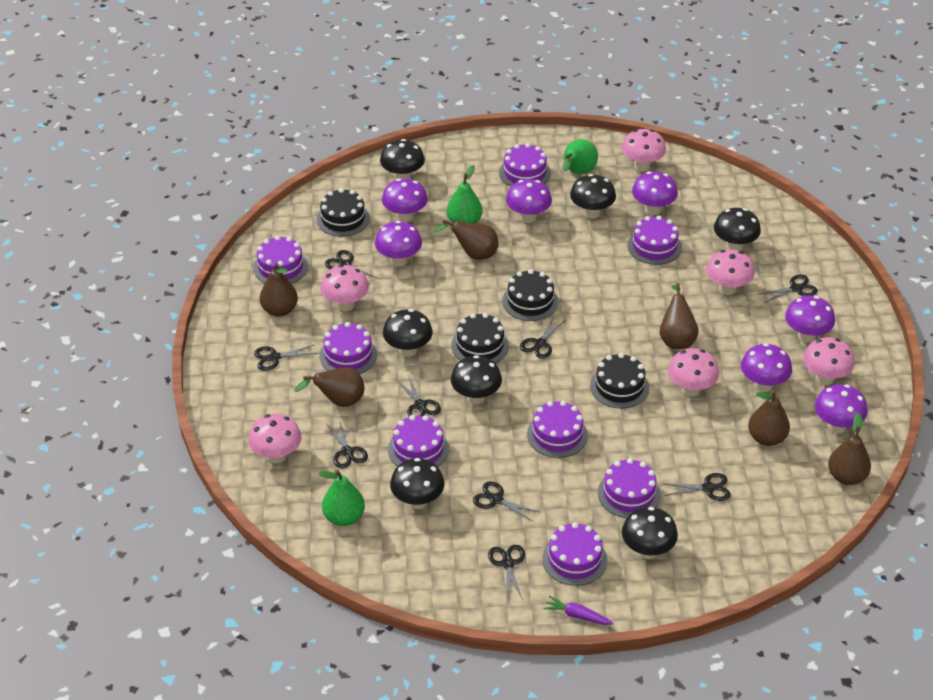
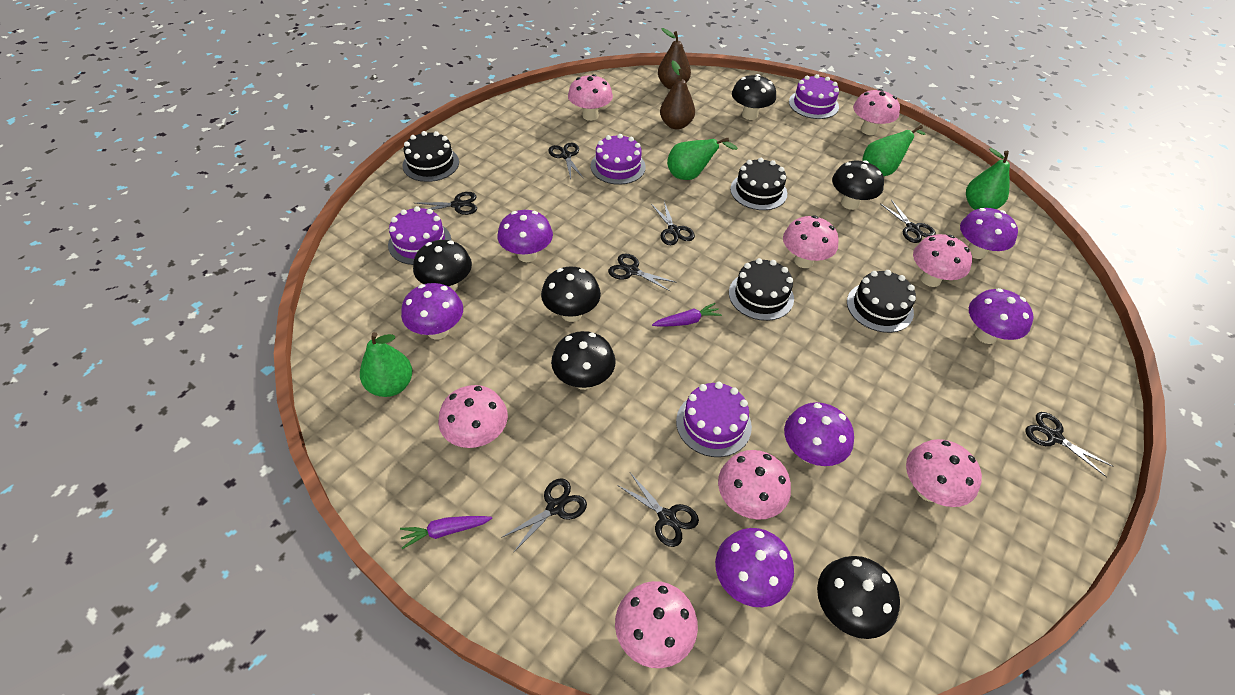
black mushroom: [380,139,425,180] [383,309,433,357] [390,458,445,509] [451,355,502,404] [570,174,616,219] [622,507,678,559] [714,208,761,251] = 7 -> [413,240,472,291] [541,266,601,322] [551,331,616,390] [732,74,776,120] [817,556,900,639] [832,160,884,210] = 6
black scissors: [254,345,318,371] [325,250,379,284] [326,422,368,469] [396,374,441,417] [473,481,539,522] [488,545,525,601] [520,316,565,359] [662,473,731,501] [758,275,818,303] = 9 -> [416,192,477,215] [501,479,587,553] [548,143,584,179] [608,253,677,292] [617,473,699,547] [651,201,695,245] [881,200,936,243] [1025,412,1114,477] = 8
brown pear: [260,263,298,317] [294,367,365,407] [432,220,499,260] [660,283,699,349] [748,390,790,446] [828,413,871,485] = 6 -> [658,28,691,89] [660,61,695,130] = 2
green pear: [319,470,365,526] [447,165,483,223] [563,139,598,174] = 3 -> [360,332,412,397] [667,138,738,180] [862,125,925,176] [966,148,1010,210] = 4
pink mushroom: [248,414,302,463] [320,265,369,311] [622,129,666,172] [668,348,719,397] [706,249,755,295] [803,337,855,385] = 6 -> [438,385,508,448] [568,74,613,121] [615,581,698,668] [718,450,791,520] [783,216,839,268] [853,89,900,135] [906,439,982,507] [913,234,972,287] = 8
purple cake: [253,236,308,284] [319,322,377,374] [388,415,449,467] [499,143,551,187] [527,401,588,458] [542,522,607,586] [598,458,661,518] [628,215,682,265] = 8 -> [388,206,451,265] [591,134,646,185] [676,382,752,457] [789,74,839,119] = 4
purple carrot: [544,596,613,625] = 1 -> [400,516,492,549] [652,303,722,327] = 2
purple mushroom: [375,221,422,267] [382,178,428,222] [506,179,552,223] [632,171,678,215] [741,343,792,392] [785,296,835,343] [815,384,868,433] = 7 -> [401,283,463,339] [497,210,553,262] [715,528,794,607] [784,402,854,466] [960,208,1018,259] [969,288,1033,344] = 6

